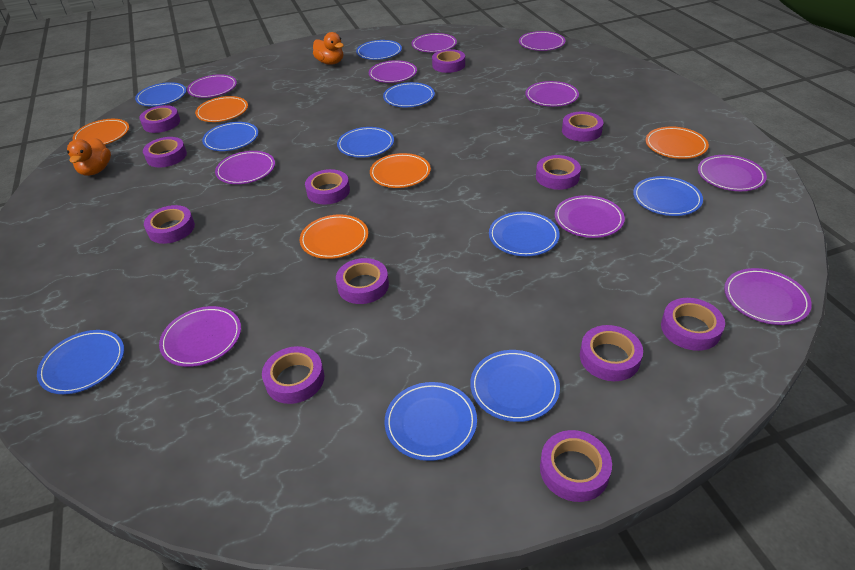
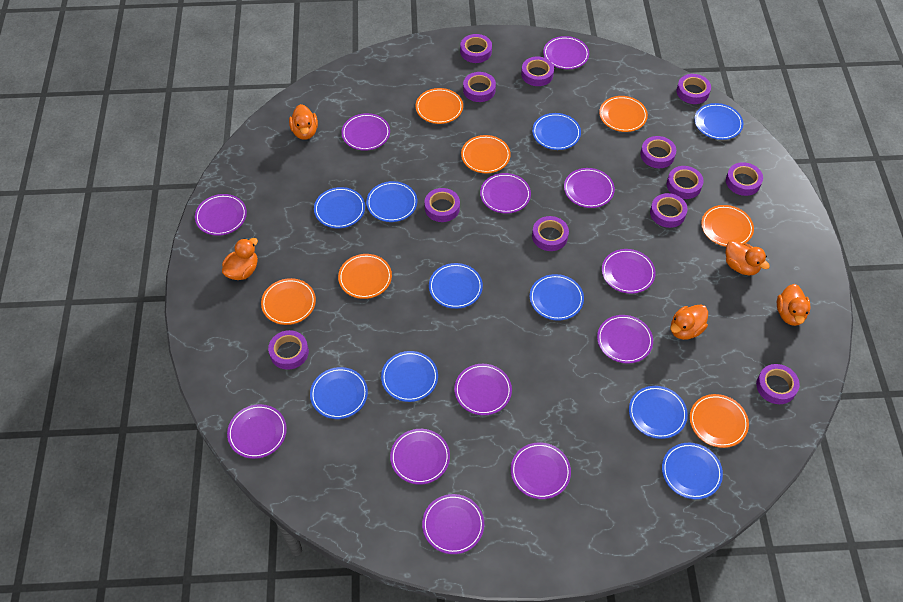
orange duck: [67,138,111,176] [313,32,344,65] = 2 -> [222,238,258,280] [289,104,318,140] [670,304,708,340] [726,240,770,275] [777,284,810,326] = 5
orange plate: [73,119,129,145] [195,96,248,122] [300,215,368,259] [370,153,431,188] [646,126,709,159] = 5 -> [261,278,316,325] [338,254,392,299] [416,88,463,124] [461,135,511,173] [599,96,648,132] [689,394,749,448] [701,205,754,247] = 7
purple plate: [159,306,241,367] [187,74,237,98] [215,151,275,184] [369,60,417,83] [412,33,457,53] [519,31,565,51] [525,81,579,107] [555,195,625,238] [698,155,767,191] [724,268,812,325] = 10 -> [195,194,247,236] [227,404,287,459] [341,113,390,151] [390,429,450,485] [422,494,484,554] [454,364,512,415] [480,173,531,214] [511,442,571,499] [543,36,589,69] [564,168,615,208] [597,315,653,363] [602,249,656,294] = 12

